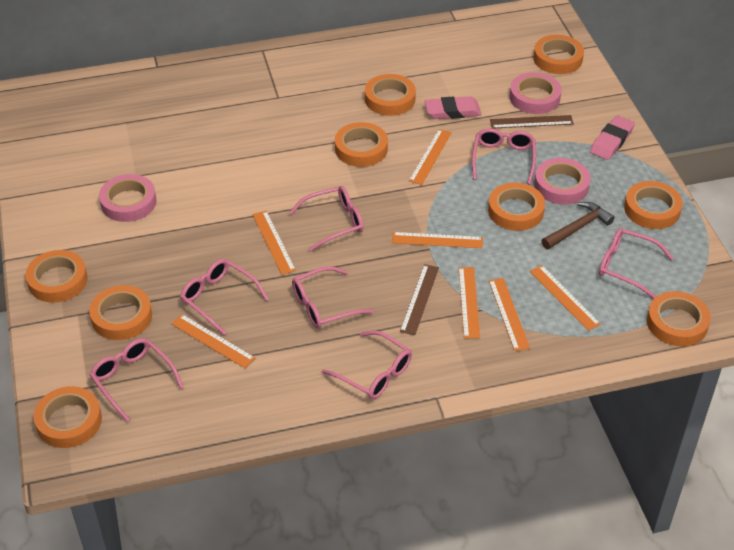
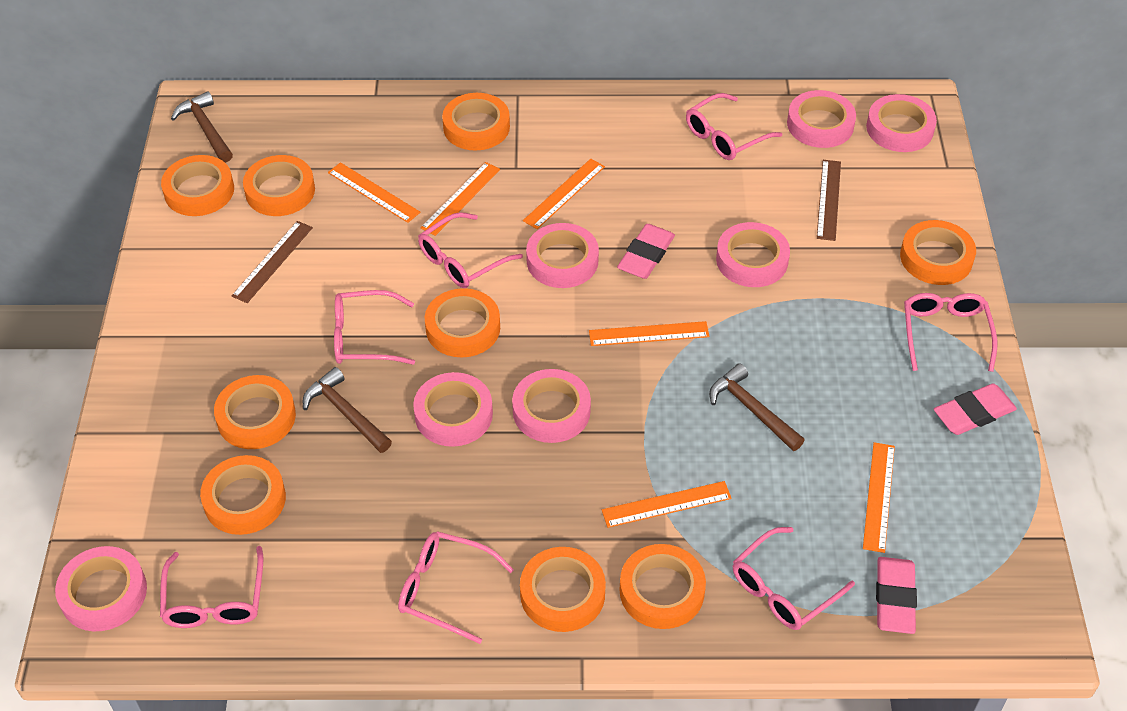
brown hammer: [541,202,615,249] = 1 -> [171,91,233,163] [303,367,392,453] [709,363,805,451] = 3
orange ruler: [171,314,255,368] [253,211,296,275] [392,232,483,248] [409,129,452,185] [459,267,480,338] [489,278,530,351] [530,265,601,331] = 7 -> [328,162,420,223] [421,162,500,236] [523,159,605,229] [589,321,709,346] [602,481,732,528] [863,442,895,553] = 6
pink eraser: [425,96,482,119] [590,115,635,160] = 2 -> [617,224,675,279] [876,557,917,634] [934,384,1017,435] = 3
pink tape: [99,174,157,222] [509,72,562,114] [534,158,591,205] = 3 -> [55,546,147,631] [413,372,493,447] [512,369,591,443] [526,223,599,288] [716,222,790,287] [787,90,856,148] [866,94,937,152] = 7

